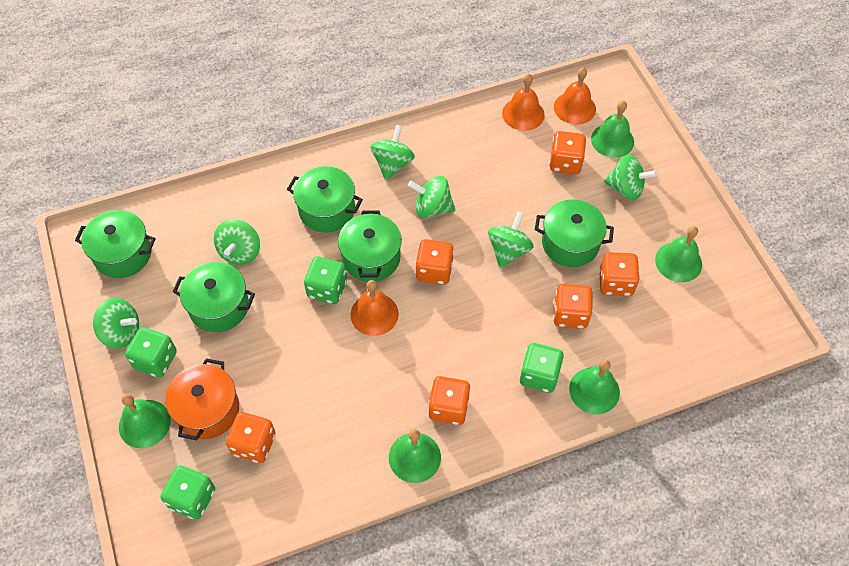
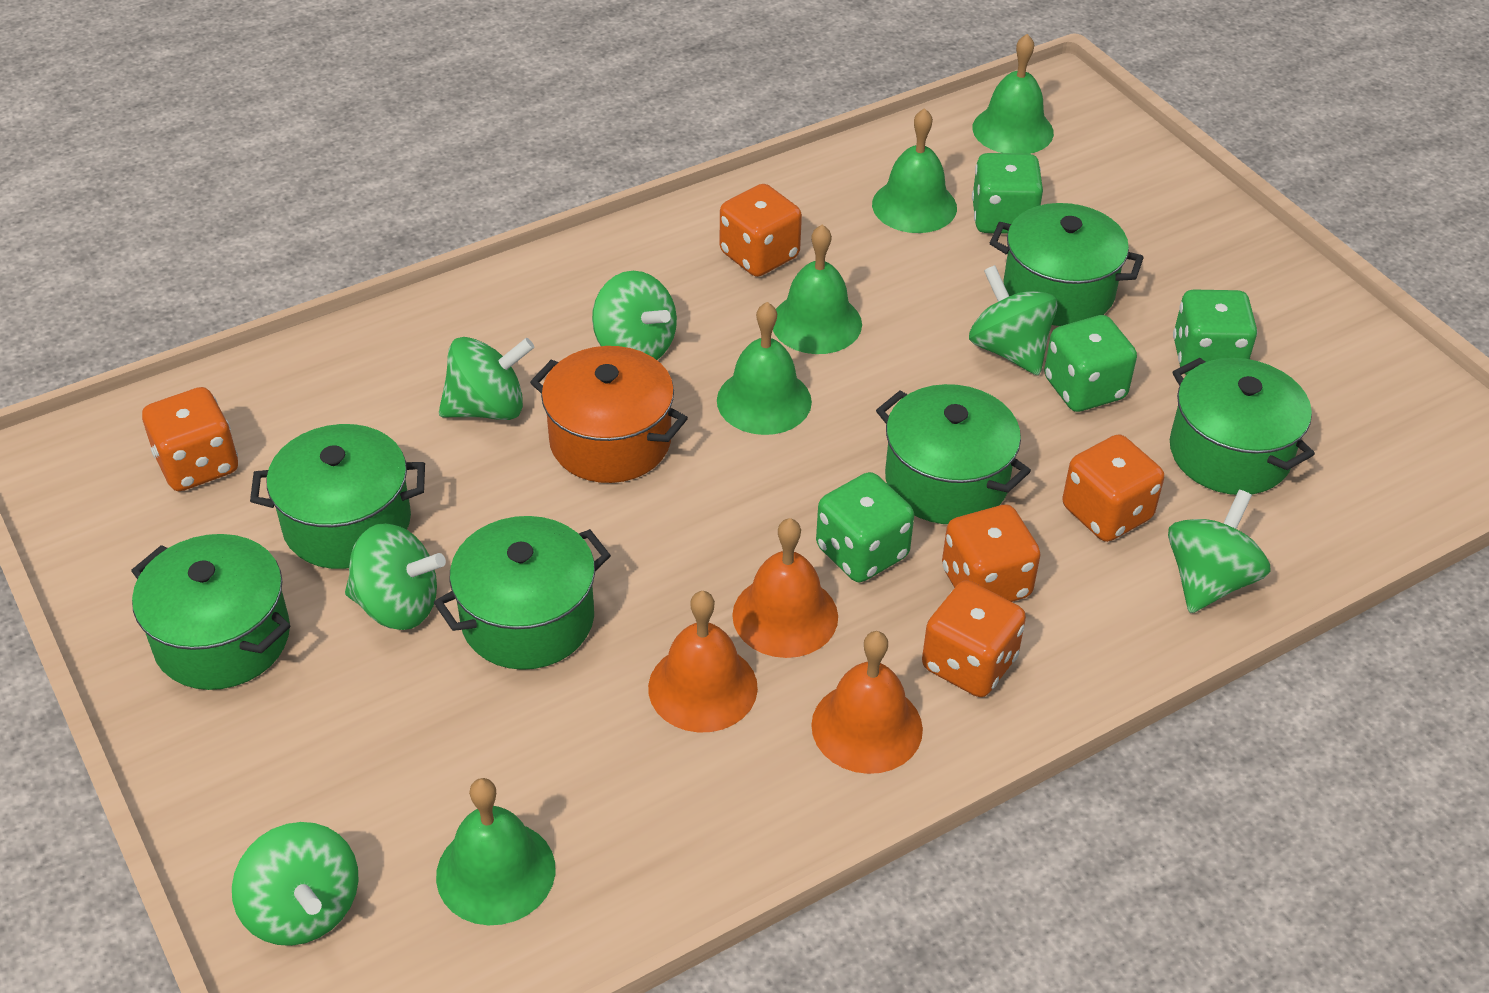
green pot: [75,210,155,278] [173,262,255,332] [287,166,363,233] [338,210,402,282] [535,199,614,267] = 5 -> [131,534,290,690] [250,424,425,569] [434,516,611,670] [876,384,1031,524] [990,203,1144,326] [1170,358,1315,495] = 6
orange dice: [226,412,276,463] [415,239,454,285] [428,376,471,425] [549,131,586,174] [553,284,593,329] [599,252,640,296] = 6 -> [142,387,238,491] [720,184,802,277] [922,580,1026,697] [942,505,1040,602] [1062,434,1164,542] = 5

